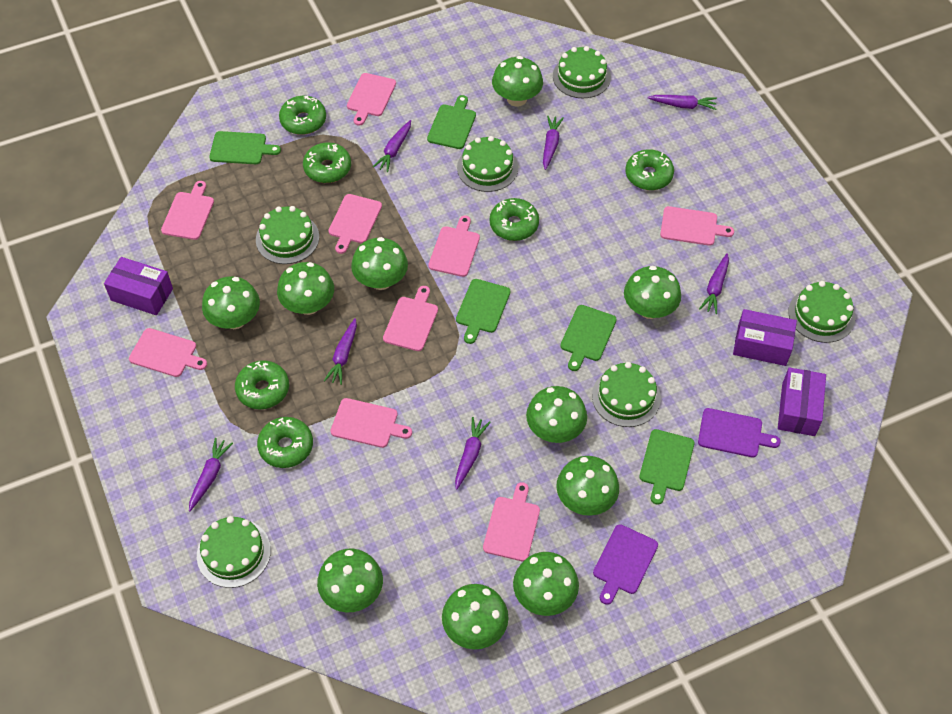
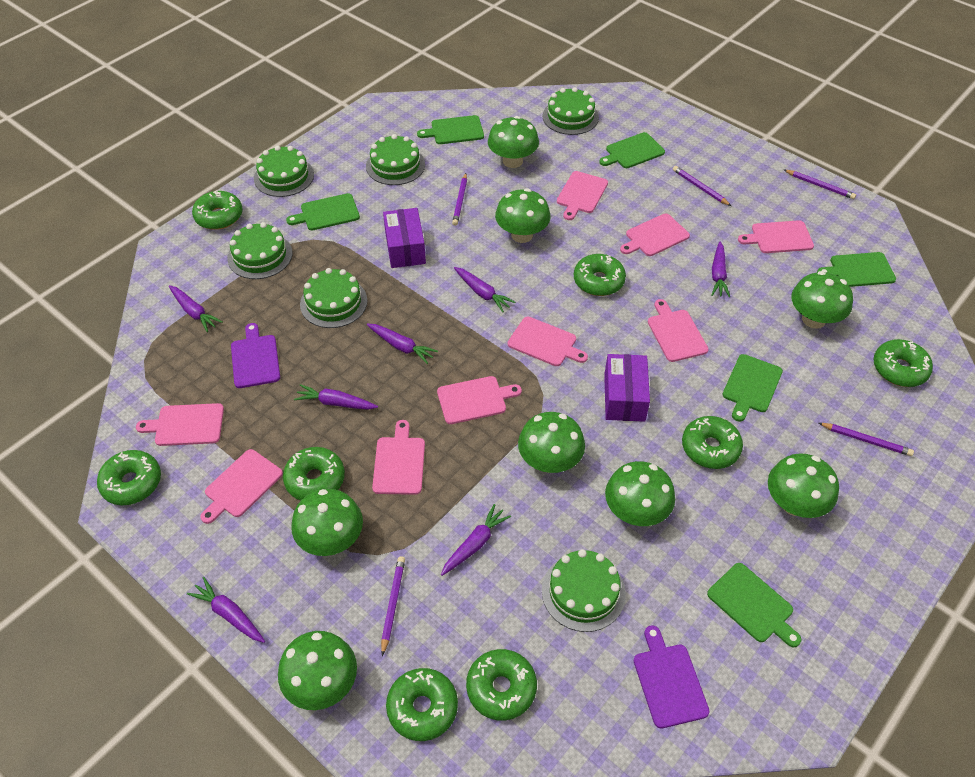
green cutting board: [209,131,281,164] [427,95,476,149] [456,279,511,344] [560,305,617,371] [639,429,694,505] = 5 -> [286,193,360,230] [417,115,484,144] [599,132,665,168] [707,563,801,648] [723,354,783,422] [817,252,896,287] = 6
green donut: [235,360,289,410] [257,417,313,468] [279,96,326,135] [303,142,351,183] [490,198,539,241] [625,149,674,190] = 6 -> [97,450,161,505] [192,190,243,230] [283,447,345,500] [386,668,458,741] [466,649,537,721] [574,254,626,296] [682,416,743,469] [874,339,933,387] = 8
green mushroom: [202,276,260,329] [277,262,334,315] [317,548,383,612] [351,237,408,290] [442,584,509,649] [492,56,543,107] [513,552,579,616] [526,386,587,443] [557,456,619,516] [624,266,681,319] = 10 -> [278,631,357,710] [291,489,363,556] [488,116,539,168] [495,189,551,243] [518,412,585,473] [605,461,675,526] [768,453,839,518] [791,271,853,329] = 8
purple box: [104,257,173,315] [733,309,797,366] [778,367,826,436] = 3 -> [383,208,426,268] [604,354,650,422] = 2
purple pencil: none = 0 -> [381,556,405,656] [452,173,467,226] [673,166,731,206] [784,170,856,199] [819,423,914,456] = 5

